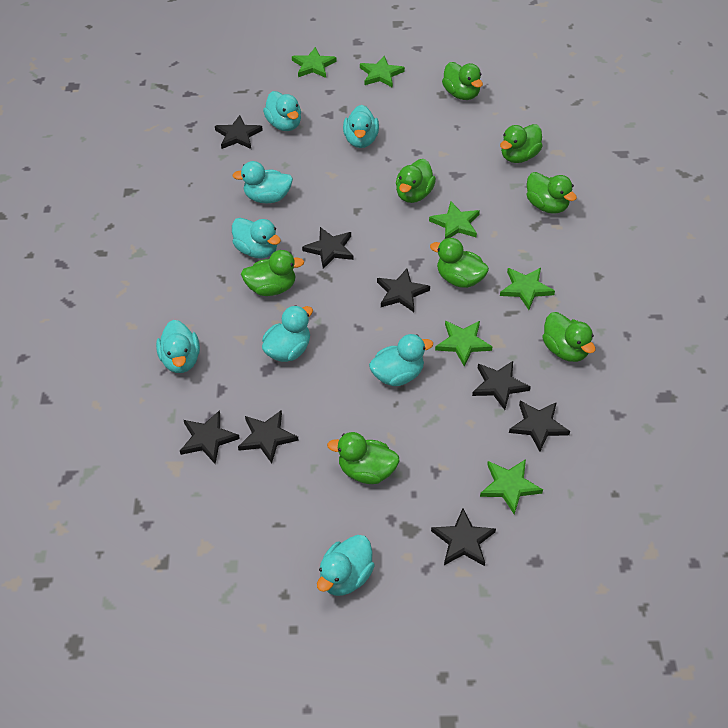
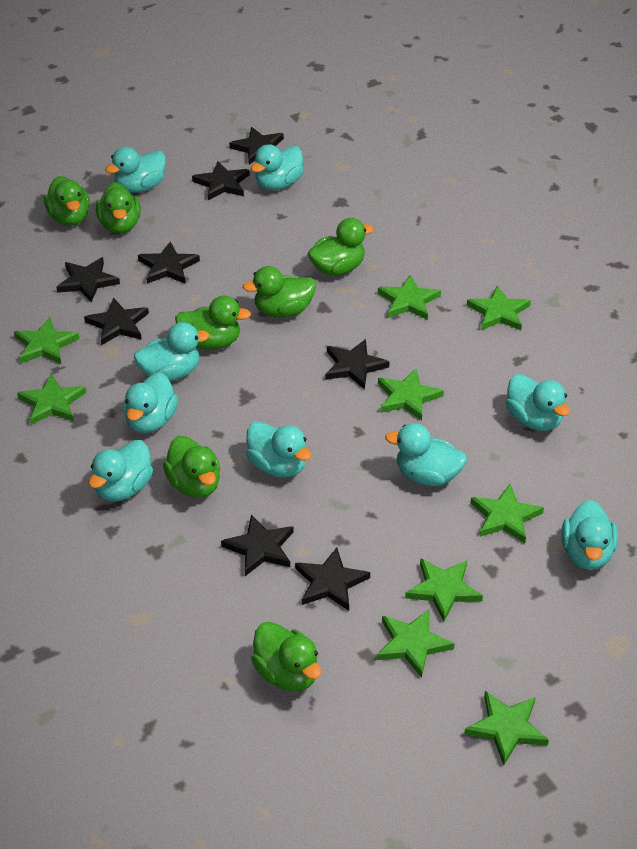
green duck: [241,250,304,296] [327,432,400,484] [396,159,436,203] [430,238,489,288] [442,62,483,100] [500,124,543,163] [527,172,577,214] [542,312,595,362] = 8 -> [44,176,90,226] [96,182,141,233] [163,436,220,498] [175,296,251,350] [243,266,316,318] [251,622,322,691] [308,218,374,276] = 7
green star: [292,47,337,78] [360,56,405,88] [429,201,480,238] [435,321,492,367] [480,459,543,514] [500,268,555,310] = 6 -> [14,317,79,364] [17,373,86,425] [376,610,455,678] [378,275,441,320] [378,369,444,421] [405,558,483,621] [464,691,549,765] [467,285,531,330] [471,484,544,543] = 9
turquoise duck: [156,320,200,373] [232,161,293,203] [232,218,281,258] [262,305,313,362] [263,91,301,131] [317,535,375,596] [343,105,379,148] [369,334,433,386] = 8 -> [89,440,153,501] [105,147,166,193] [124,372,178,433] [134,322,210,381] [246,421,312,478] [251,144,304,190] [385,423,467,486] [506,374,570,431] [561,500,618,570] = 9

